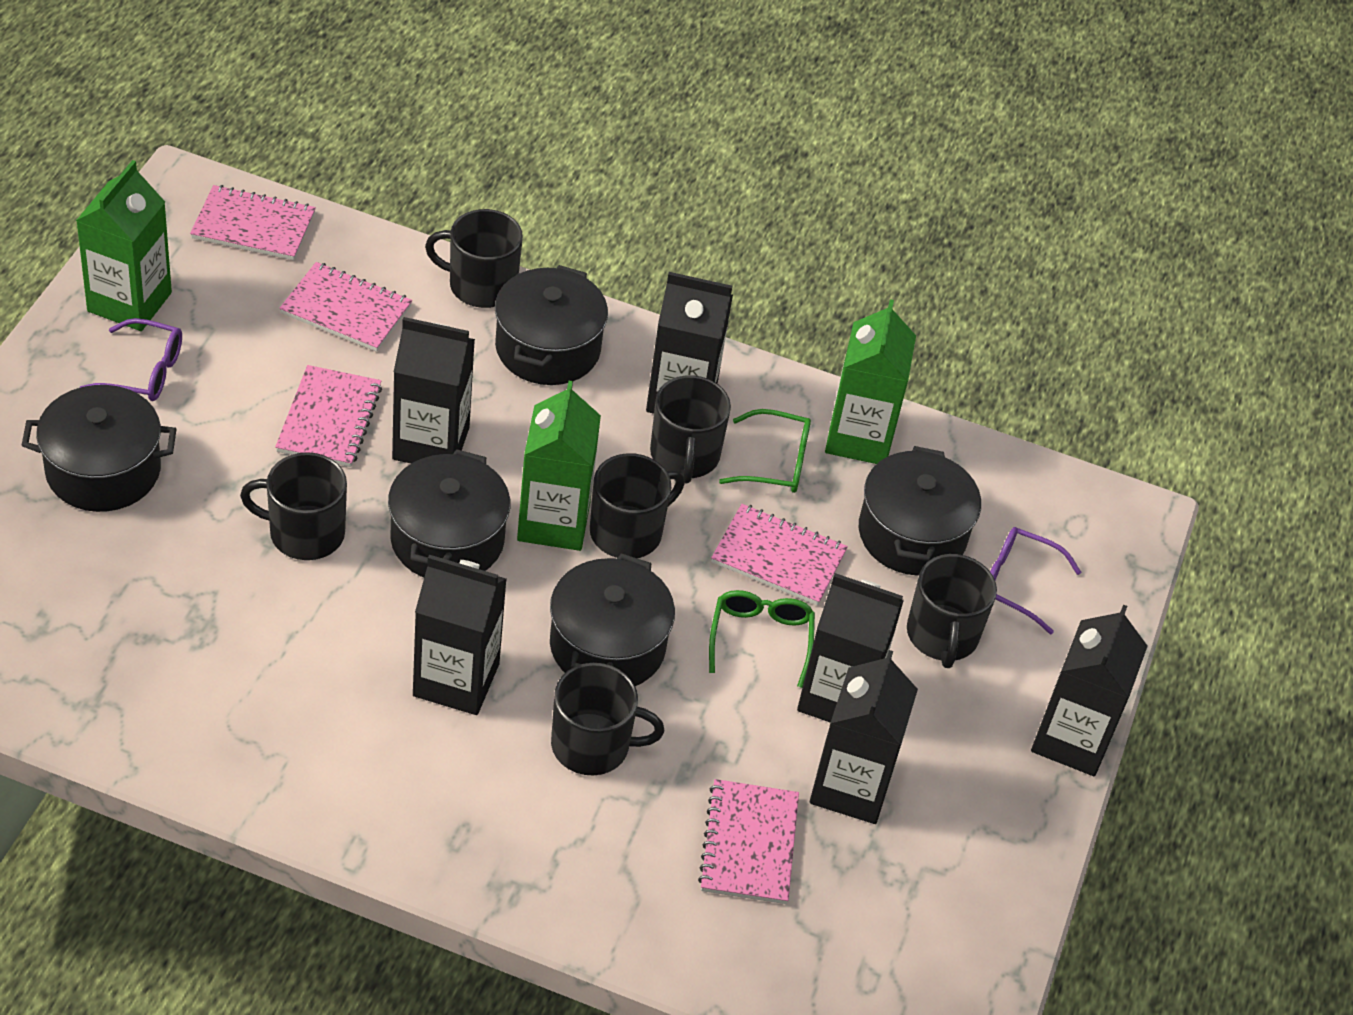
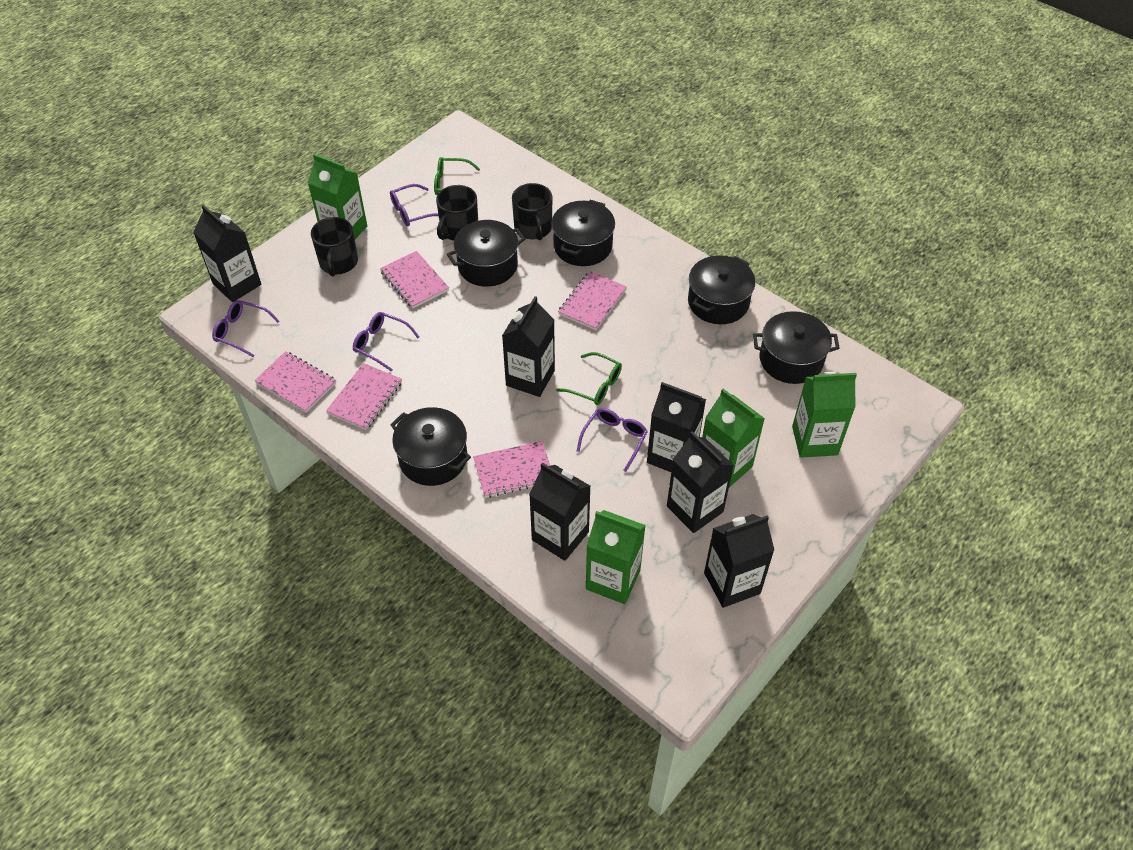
black mug: [240,452,347,560] [425,209,523,308] [551,663,664,776] [590,453,684,558] [650,375,731,484] [907,554,997,668] = 6 -> [311,217,358,277] [436,185,478,241] [512,183,552,240] = 3
green carton: [76,160,172,331] [517,381,601,551] [825,299,916,464] = 3 -> [308,154,367,239] [586,510,646,604] [702,389,765,487] [792,372,857,458] = 4
purple glasses: [79,318,182,401] [990,527,1081,634] = 2 -> [212,300,280,357] [353,312,419,371] [390,184,439,226] [577,408,648,472] = 4

